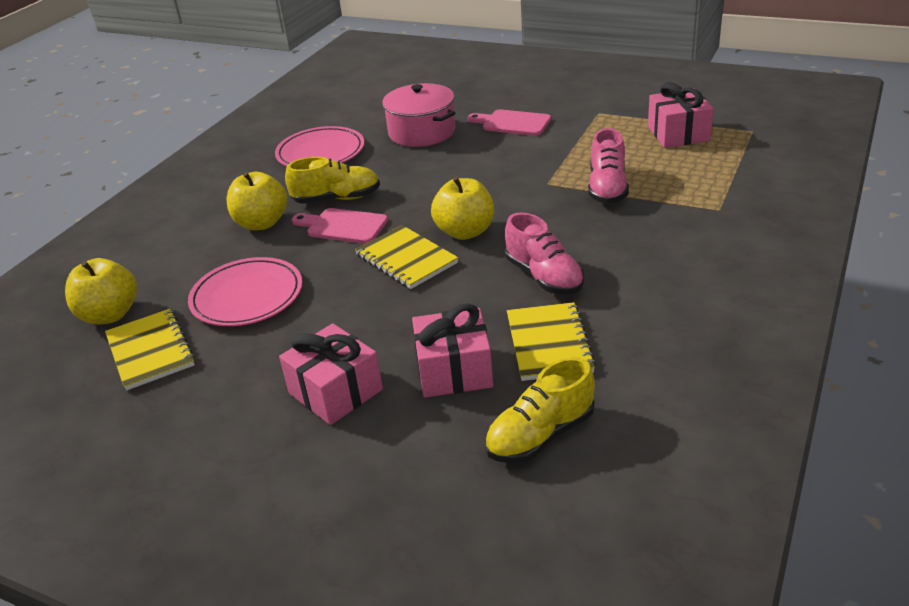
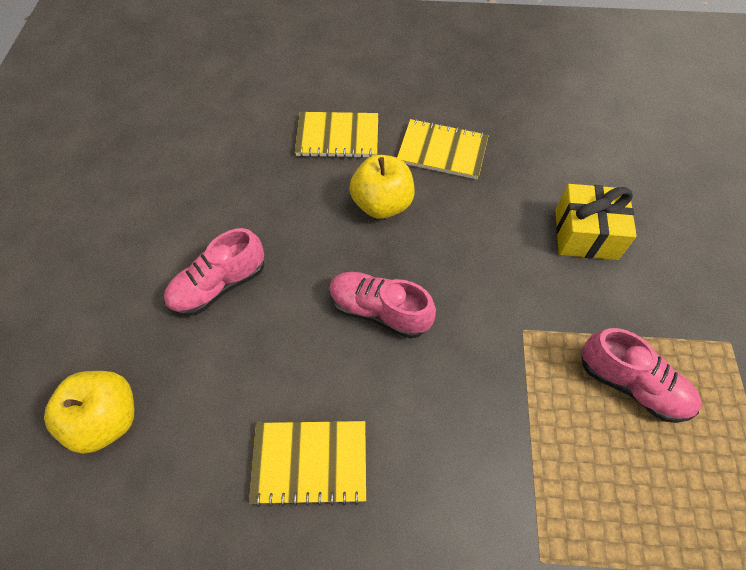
pink cutting board: [292,208,388,244] [467,109,551,136] = 2 -> none = 0
pink gift: [279,323,383,425] [412,303,493,397] [648,82,714,148] = 3 -> none = 0
pink plate: [188,257,302,326] [275,126,364,166] = 2 -> none = 0
pink pot: [382,83,455,147] = 1 -> none = 0
pink shoe: [505,213,585,295] [588,128,629,204] = 2 -> [164,228,264,316] [329,272,436,339] [582,328,701,423] = 3
yellow apple: [65,258,137,324] [226,172,287,230] [431,177,494,240] = 3 -> [44,371,134,454] [349,155,415,219] = 2
yellow gift: none = 0 -> [555,184,637,260] = 1
yellow shoe: [285,157,380,204] [485,357,595,463] = 2 -> none = 0

